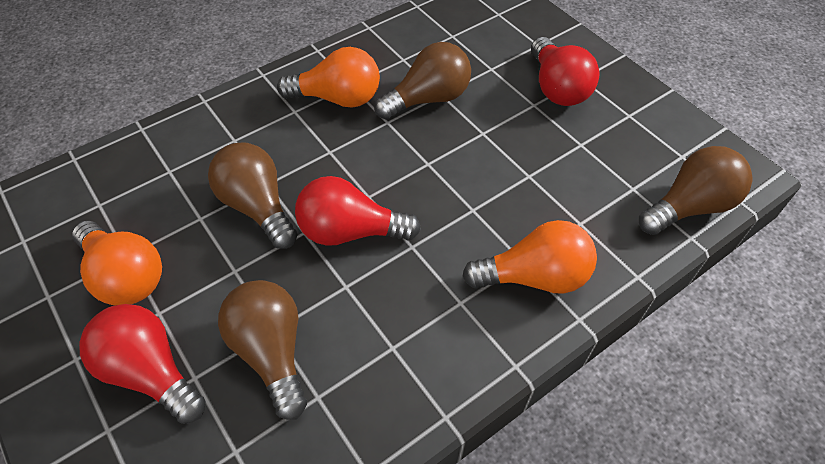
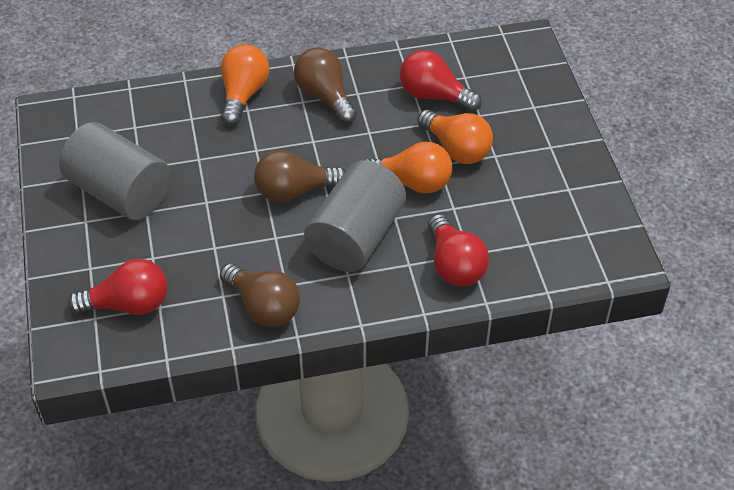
brown light bulb: [208,142,298,249] [218,280,307,420] [374,42,471,120] [639,146,752,235] = 4 -> [220,263,300,327] [254,150,345,202] [294,48,357,123] = 3
grey cylinder: none = 0 -> [59,122,171,220] [304,160,406,272] = 2

